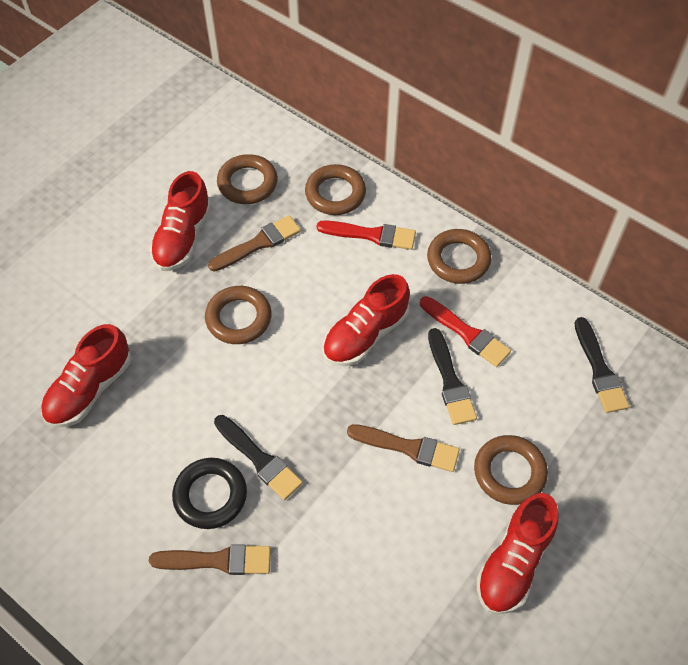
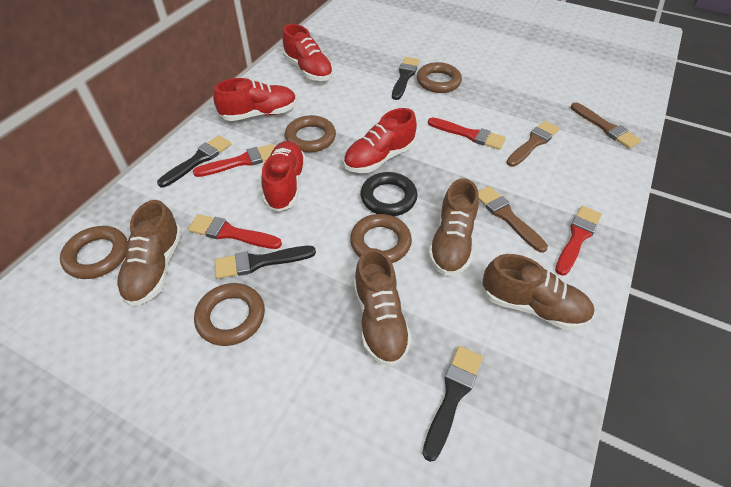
black brush: [214,415,303,500] [428,328,477,425] [575,317,629,413] = 3 -> [157,135,231,187] [215,246,316,279] [392,57,420,100] [423,346,483,462] = 4
brown shoe: none = 0 -> [116,200,182,306] [354,248,412,367] [428,178,479,276] [482,254,594,330] = 4
red brush: [317,220,416,250] [420,296,511,367] = 2 -> [188,214,282,249] [193,144,275,177] [428,117,506,150] [555,206,602,276] = 4

